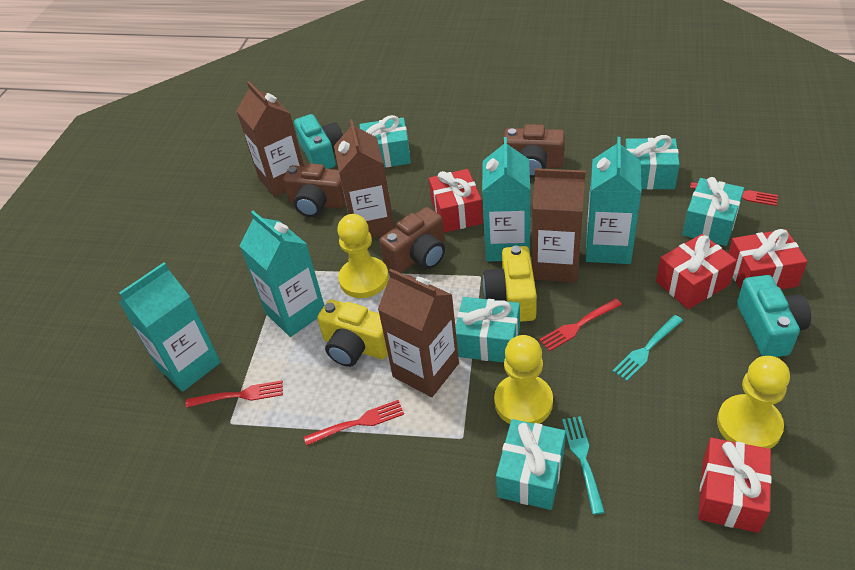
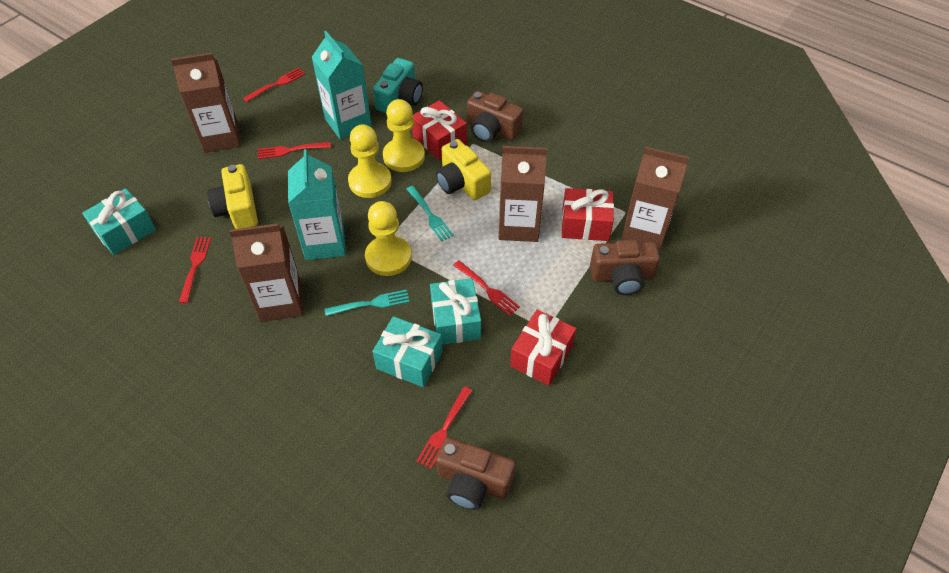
red fork: [186,380,283,408] [304,400,404,446] [539,298,622,351] [690,182,778,206] = 4 -> [179,237,211,303] [243,68,305,102] [258,142,331,159] [416,386,472,469] [453,260,520,316] = 5
red gift: [429,169,483,233] [656,234,737,309] [698,438,772,533] [728,229,808,290] = 4 -> [412,100,467,160] [510,310,576,386] [562,188,614,241] = 3
turquoise camera: [294,114,343,169] [737,275,811,357] = 2 -> [373,58,423,113] = 1
turquoise carton: [119,262,221,392] [239,211,324,337] [482,137,530,261] [586,137,642,264] = 4 -> [288,149,346,260] [312,31,372,140] = 2
turquoise gift: [359,115,411,168] [455,297,520,363] [496,419,566,510] [625,135,680,190] [682,177,744,246] = 5 -> [82,188,156,255] [373,316,442,387] [430,278,481,345] = 3

